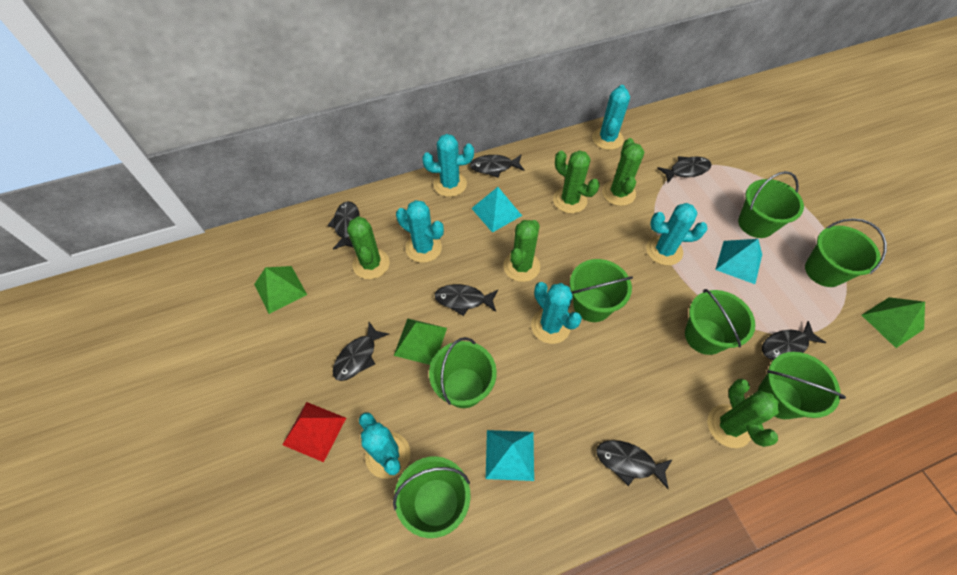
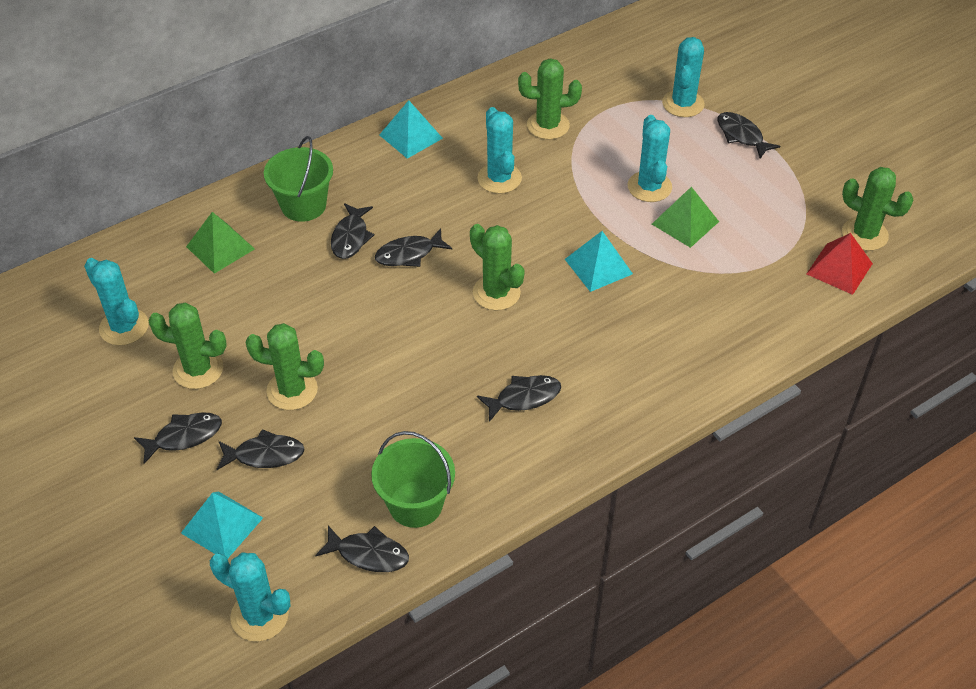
green bucket: [393,456,470,538] [429,337,497,408] [570,259,633,322] [685,289,755,355] [738,171,804,238] [758,352,846,419] [805,218,887,287] = 7 -> [264,136,333,222] [371,431,455,528] = 2
green pyramid: [254,266,307,314] [394,318,447,365] [862,297,925,348] = 3 -> [186,212,255,274] [652,187,719,248] = 2
turquoise cactus: [359,413,411,479] [396,200,444,263] [422,134,474,197] [531,282,582,344] [592,85,630,150] [646,203,707,266] = 6 -> [84,258,149,346] [210,553,291,642] [477,107,522,194] [628,115,672,202] [662,37,705,117] = 5

